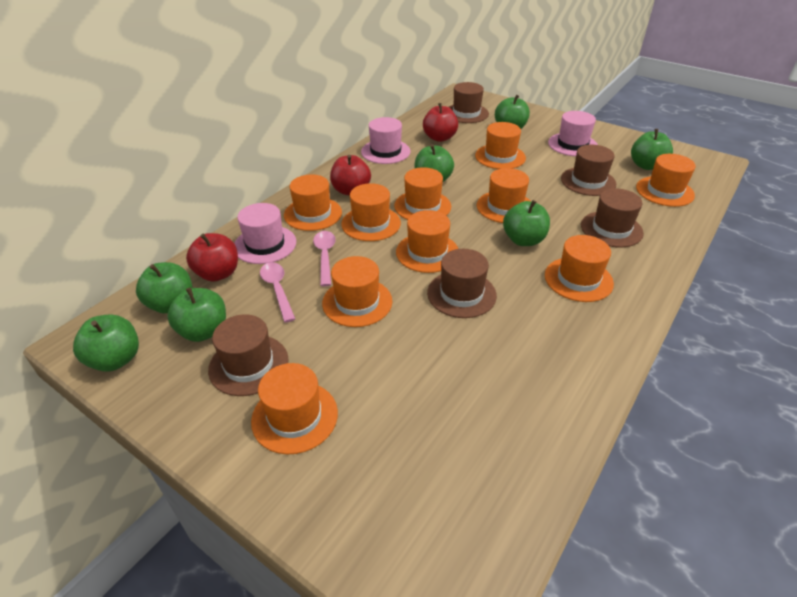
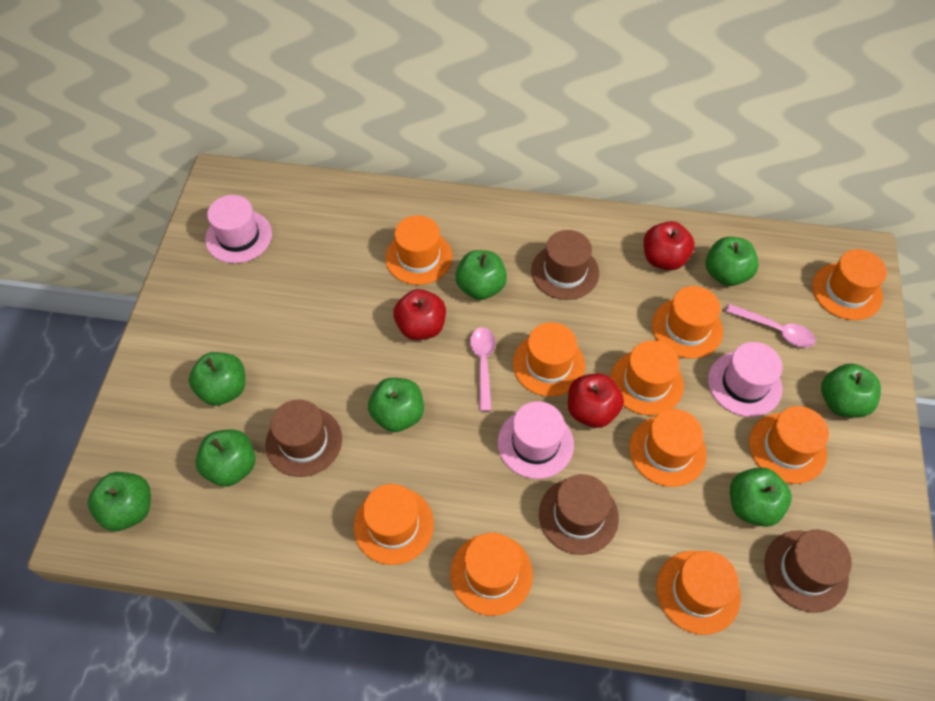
brown hat: [208,314,289,396] [427,249,497,318] [449,82,489,123] [561,145,616,196] [581,188,644,247] = 5 -> [266,400,342,477] [531,230,599,300] [539,474,619,555] [764,530,852,613] = 4
green apple: [73,314,139,372] [136,262,193,314] [167,287,226,342] [415,144,454,182] [495,95,530,129] [503,200,550,246] [631,129,673,170] = 7 -> [88,472,151,531] [189,352,245,406] [195,429,256,487] [368,378,424,432] [455,250,507,300] [706,237,759,286] [730,467,792,527] [821,364,881,418] = 8

